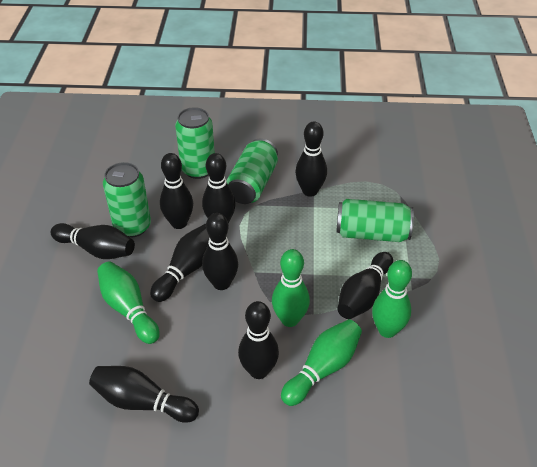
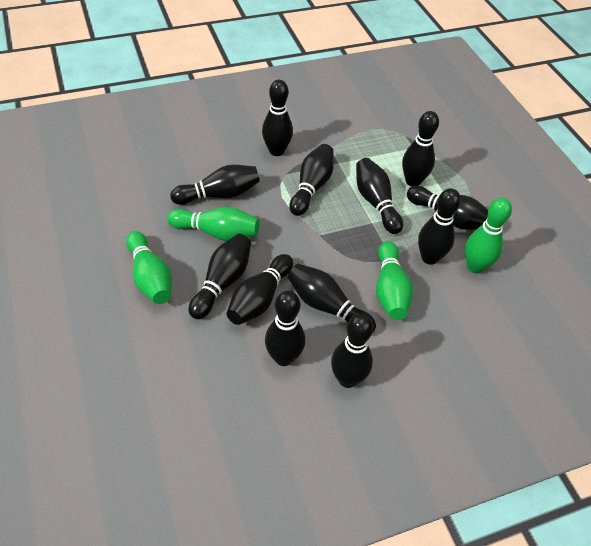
black bowling pin: [51,223,135,259] [89,366,199,423] [150,224,209,302] [160,153,193,229] [202,153,236,224] [202,213,238,290] [238,301,279,379] [295,121,327,197] [337,252,393,319] = 9 -> [170,165,260,205] [189,234,251,319] [227,254,293,325] [262,80,293,156] [265,291,305,366] [287,264,376,332] [289,144,334,216] [331,314,373,388] [356,158,403,234] [402,111,439,187] [407,186,488,230] [418,188,461,265] = 12
green can: [103,162,151,238] [175,107,215,179] [226,139,278,204] [336,199,414,242] = 4 -> none = 0

